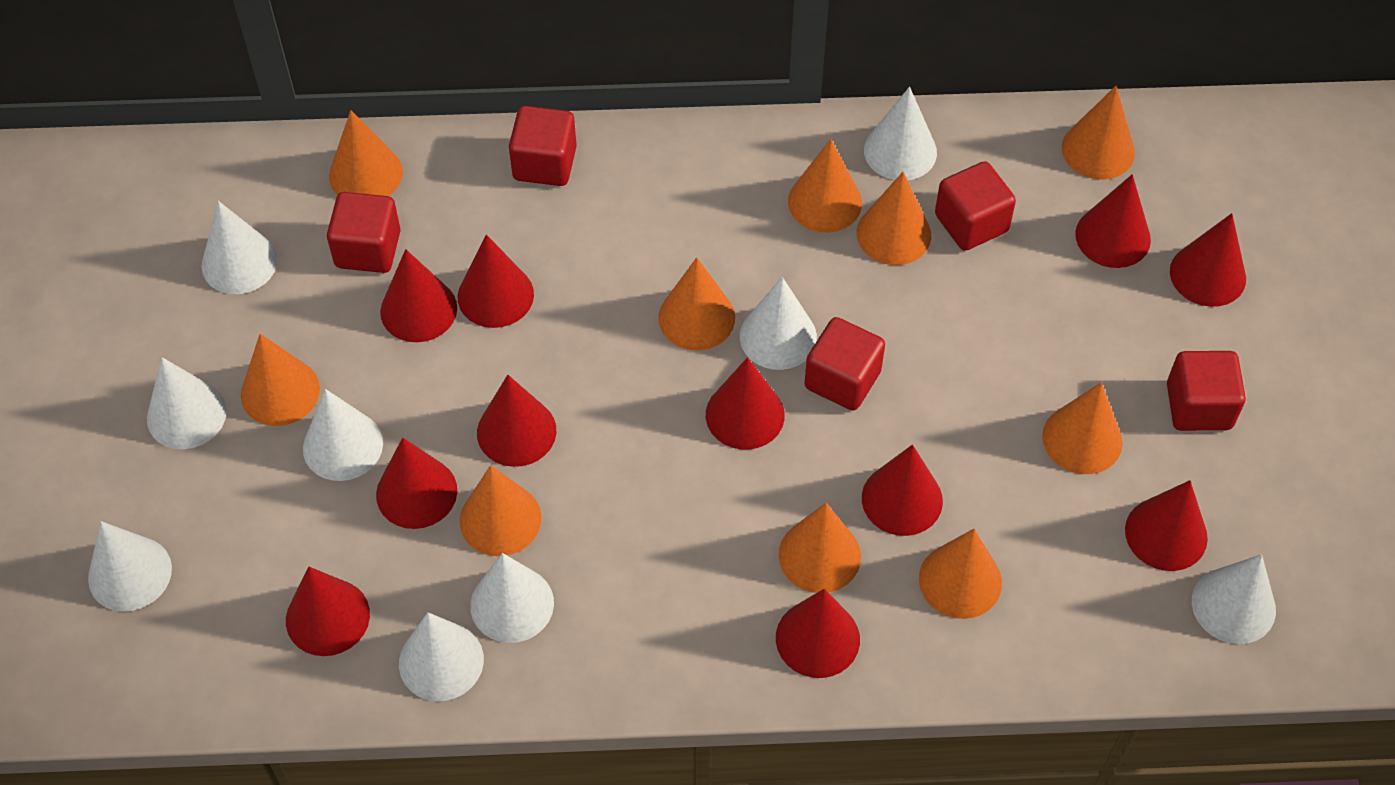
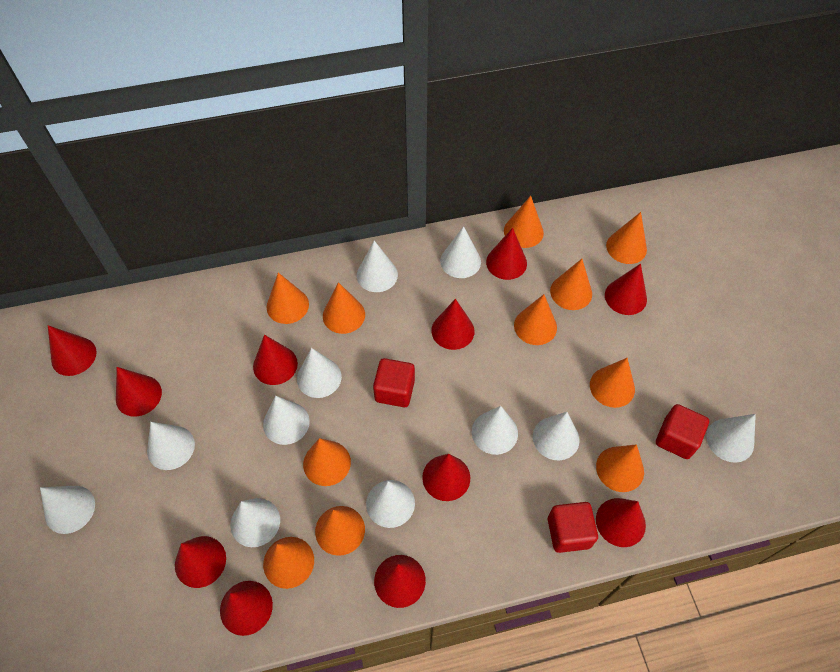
orange cone: [241,334,320,426] [329,110,403,196] [460,465,541,556] [658,257,735,350] [778,503,861,593] [788,139,862,233] [856,172,931,265] [919,529,1002,619] [1042,382,1123,474] [1062,85,1135,180] = 10 -> [263,537,314,589] [267,272,309,324] [303,438,351,486] [315,506,365,556] [323,282,365,334] [504,196,544,248] [514,294,557,345] [550,259,592,310] [590,358,635,408] [596,444,644,492] [606,212,647,264] = 11
red cube: [327,192,401,273] [509,106,577,186] [804,317,885,410] [935,161,1016,250] [1167,351,1246,431] = 5 -> [373,358,415,407] [548,502,598,553] [656,404,709,459] = 3
white cone: [88,521,172,612] [147,357,227,449] [201,201,278,294] [303,389,383,481] [399,612,484,701] [470,553,554,643] [740,277,817,370] [864,87,937,180] [1192,554,1276,644] = 9 -> [40,486,95,534] [147,422,195,470] [230,498,280,547] [263,396,310,445] [297,348,342,398] [357,241,398,292] [366,480,415,528] [440,226,481,278] [472,406,518,455] [533,412,580,460] [706,414,756,463] = 11

